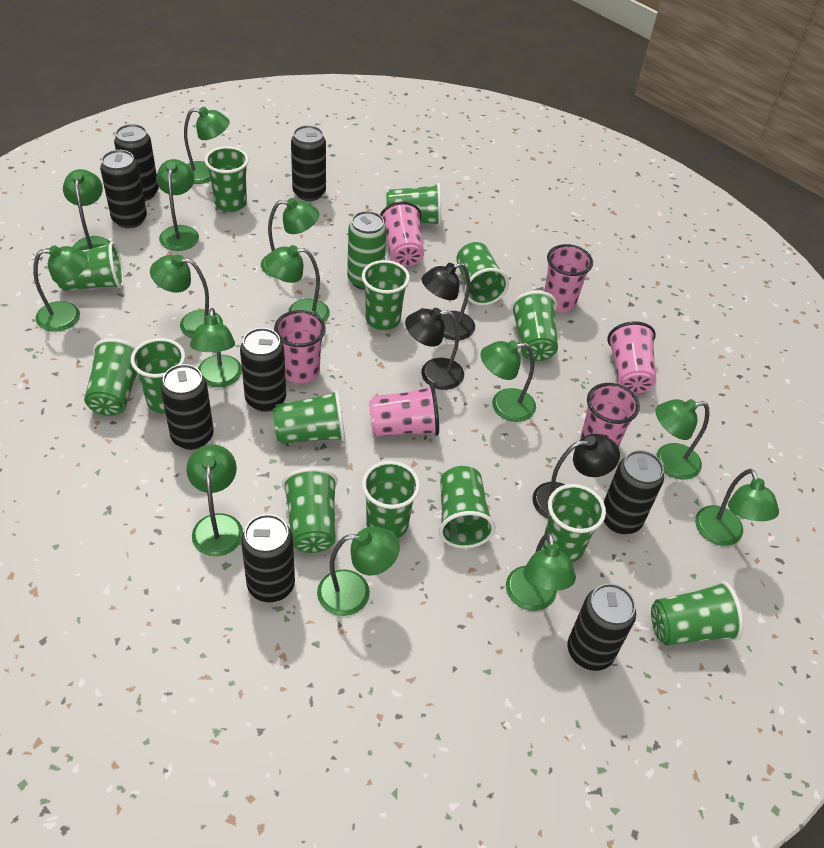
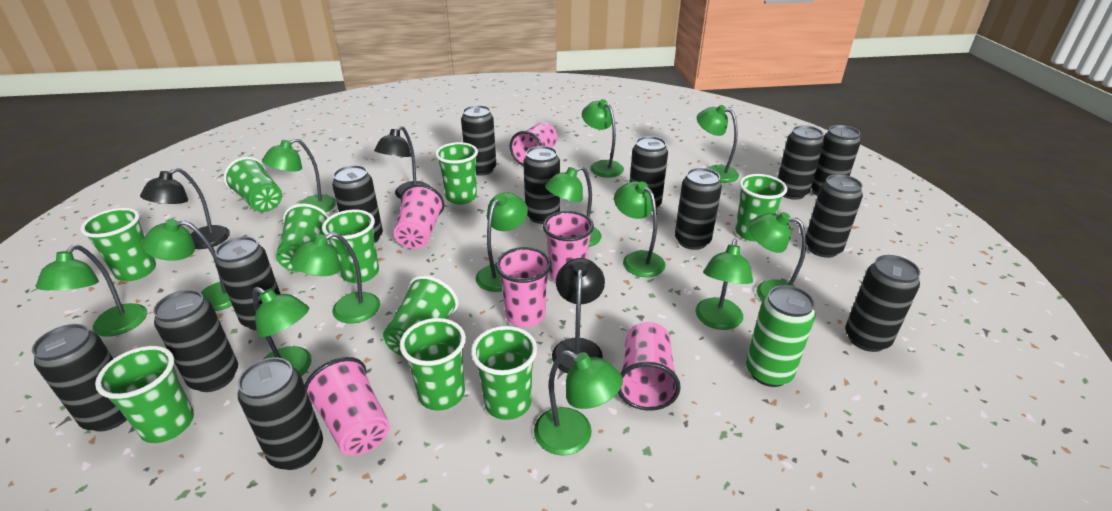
black can: [100,150,147,228] [114,124,159,201] [161,364,214,450] [240,328,286,412] [241,514,295,602] [291,125,326,201] [568,583,636,671] [604,450,664,534] = 8 -> [32,324,127,431] [153,290,238,392] [215,236,280,330] [238,357,323,470] [332,165,383,243] [461,105,497,176] [523,146,560,224] [630,136,668,211] [675,168,722,250] [778,125,824,200] [806,174,863,258] [811,125,861,196] [845,255,920,352] = 13
green cup: [57,242,124,291] [84,338,137,416] [131,338,185,414] [205,146,249,212] [273,390,345,444] [282,467,338,553] [362,260,410,330] [362,461,420,538] [386,183,441,226] [439,466,496,548] [456,242,509,306] [511,291,558,361] [543,484,606,563] [651,581,744,645] = 14 -> [80,208,156,281] [95,346,194,443] [224,157,282,212] [276,204,329,272] [322,210,379,283] [383,275,458,357] [400,318,466,411] [435,142,478,204] [471,326,537,420] [735,174,787,242] = 10
green lamp: [33,245,88,332] [63,169,110,251] [150,254,223,338] [156,159,199,251] [184,107,230,184] [186,444,243,556] [190,308,242,387] [261,198,319,278] [265,245,330,323] [317,527,400,616] [480,340,536,422] [506,532,576,611] [655,399,709,480] [695,469,779,546] = 14 -> [36,245,147,337] [142,219,232,311] [252,287,312,376] [262,138,336,212] [290,232,380,323] [476,192,528,292] [534,350,623,456] [545,166,601,247] [582,99,624,177] [614,181,666,277] [696,239,753,330] [697,105,739,183] [748,212,806,301] = 13

